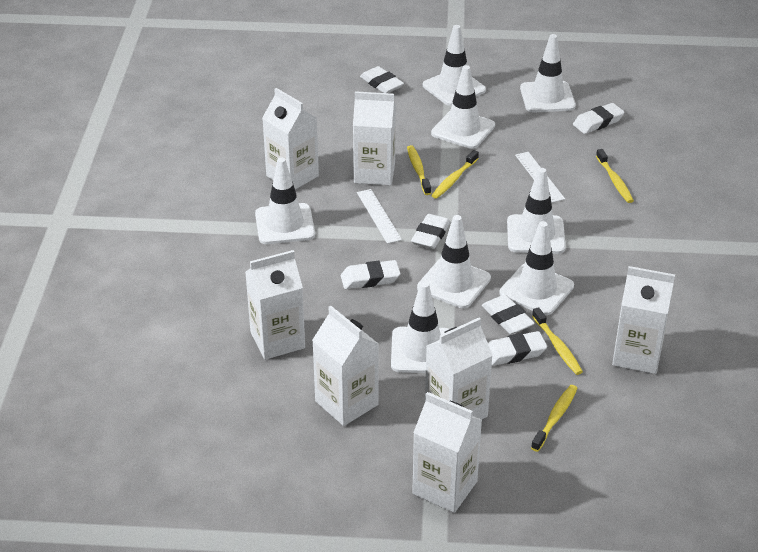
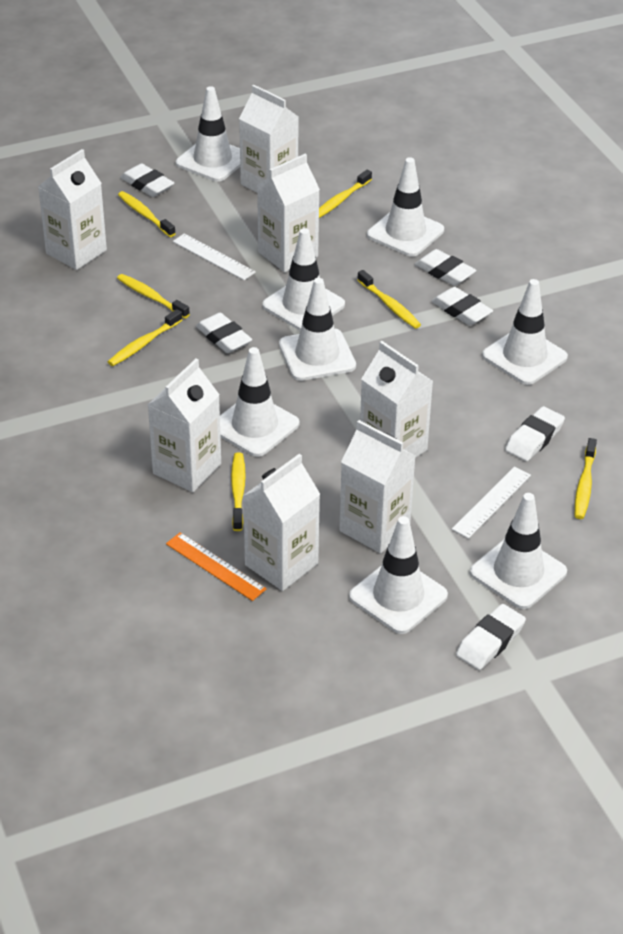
orange ruler: none = 0 -> [166,532,267,601] = 1
yellow toothbrush: [407,145,431,195] [431,150,479,199] [531,385,578,452] [532,307,583,375] [596,149,634,203] = 5 -> [108,309,182,366] [117,274,190,319] [118,191,176,237] [231,452,246,531] [319,170,372,218] [357,270,421,329] [575,438,597,519] = 7

